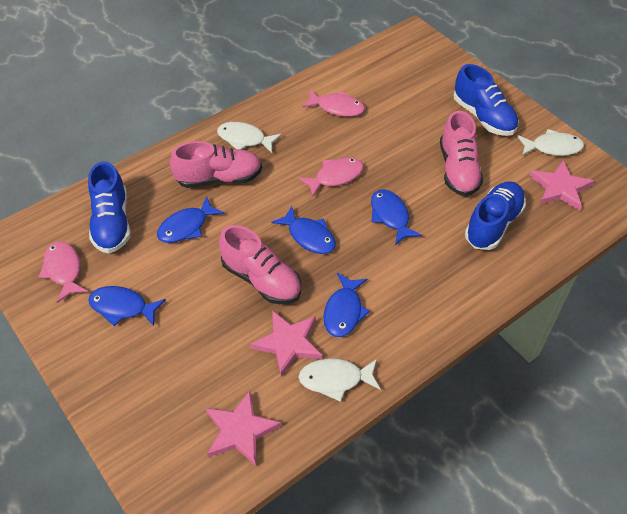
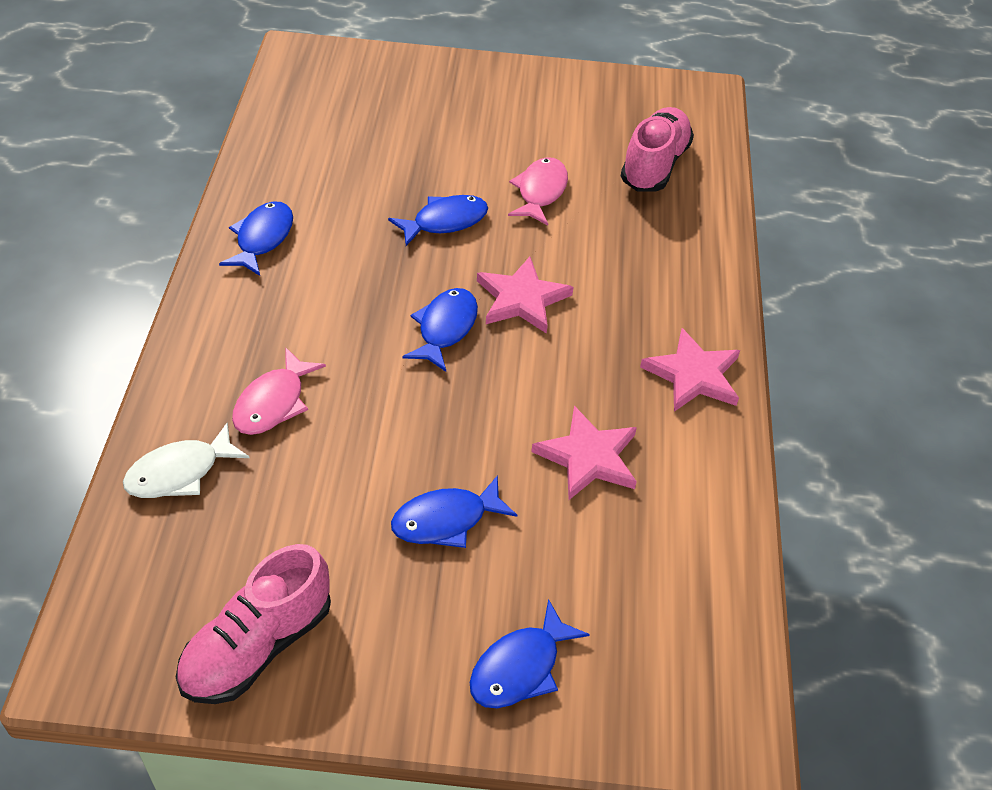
blue shoe: [88,162,131,253] [454,64,519,136] [465,181,526,250] = 3 -> none = 0
pink fish: [39,241,88,303] [298,157,364,197] [302,90,365,117] = 3 -> [232,347,326,435] [508,157,568,225] = 2
pink shoe: [170,141,262,188] [219,225,301,304] [440,111,483,196] = 3 -> [176,544,331,704] [621,107,694,192] = 2
white fish: [217,122,282,153] [298,358,381,402] [517,129,584,156] = 3 -> [123,422,249,498] = 1

